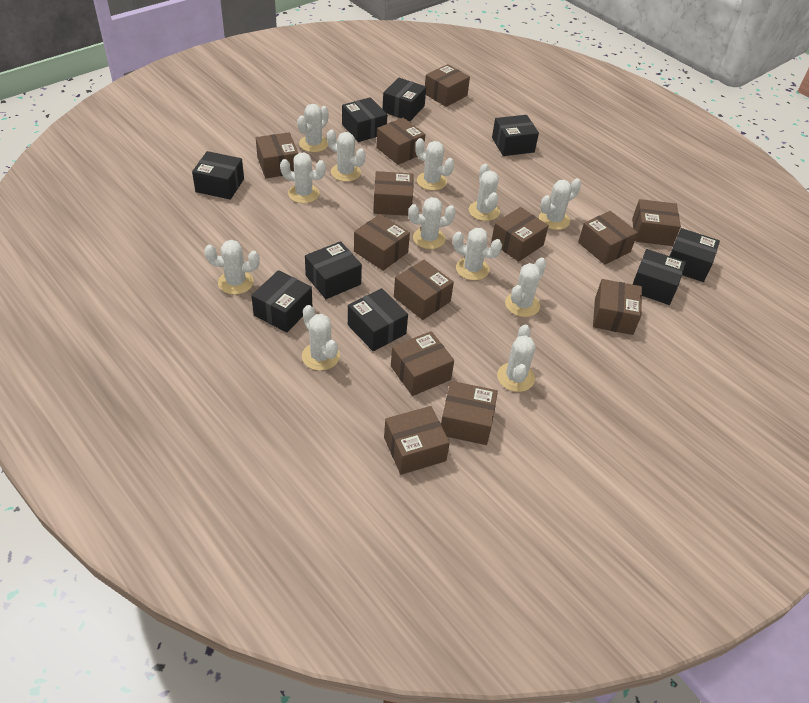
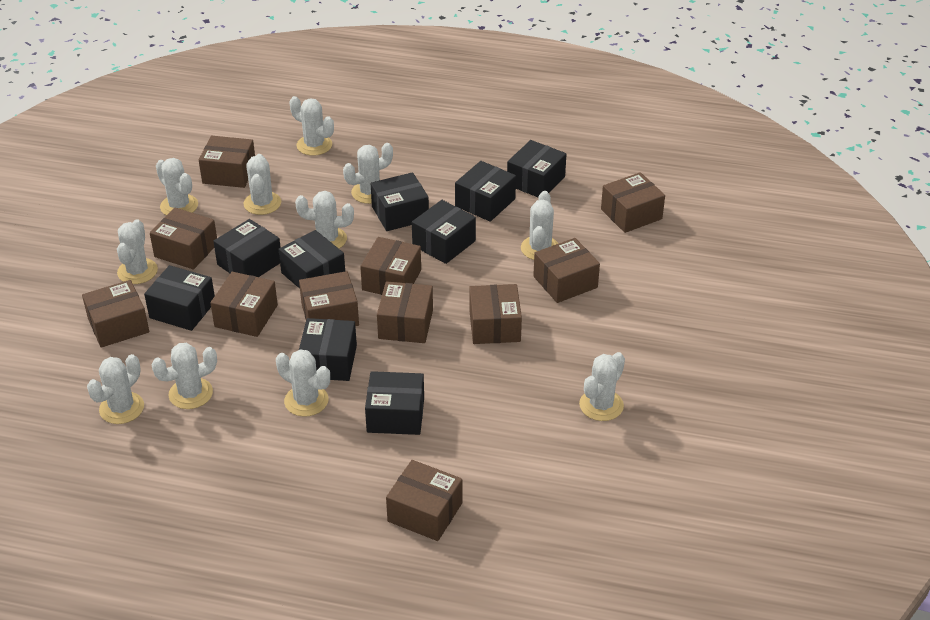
brown box: [256,132,298,178] [354,214,410,271] [373,171,414,216] [376,118,425,165] [384,406,450,475] [391,331,454,396] [394,260,454,320] [425,64,470,107] [441,381,498,445] [491,207,549,262] [578,211,638,265] [593,279,642,335] [632,199,681,246] = 13 -> [82,280,149,348] [150,208,217,270] [199,136,255,188] [210,272,278,337] [299,271,359,326] [360,237,421,295] [377,281,433,343] [386,460,462,541] [469,284,522,344] [533,238,600,303] [601,172,665,233] = 11
white cactus: [204,240,260,295] [280,153,326,203] [297,104,329,152] [302,305,340,371] [327,130,365,182] [408,197,456,249] [415,138,454,191] [453,228,502,281] [469,164,500,221] [497,324,536,392] [505,257,546,317] [539,178,581,230] = 12 -> [87,354,144,424] [117,219,158,284] [152,343,217,409] [156,158,198,216] [243,154,281,215] [276,349,330,417] [290,96,334,156] [295,191,354,249] [343,143,393,204] [521,191,558,260] [579,352,625,421] = 11

